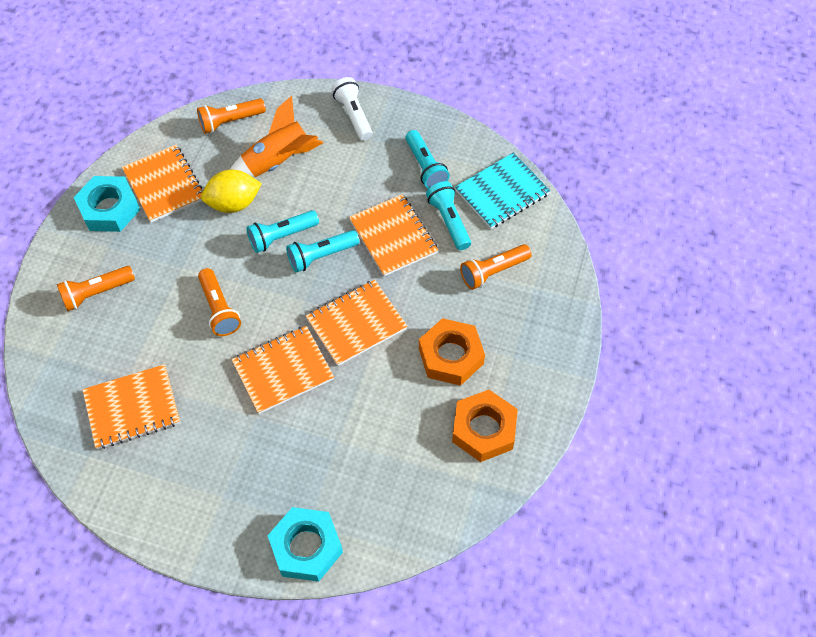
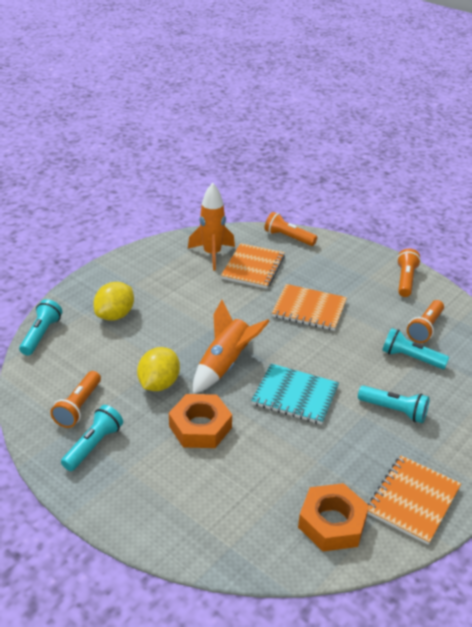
orange notebook: [83,364,180,449] [122,145,203,222] [231,326,334,414] [306,280,408,366] [349,194,438,276] = 5 -> [221,243,285,289] [272,284,347,331] [367,455,461,545] = 3
orange rocket: [230,96,323,178] = 1 -> [188,183,235,271] [193,300,270,394] = 2
turquoise nut: [74,176,140,232] [268,507,343,582] = 2 -> none = 0
white flashlight: [331,77,373,141] = 1 -> none = 0
yellow lemon: [201,170,262,213] = 1 -> [93,282,134,321] [137,347,180,391] = 2

